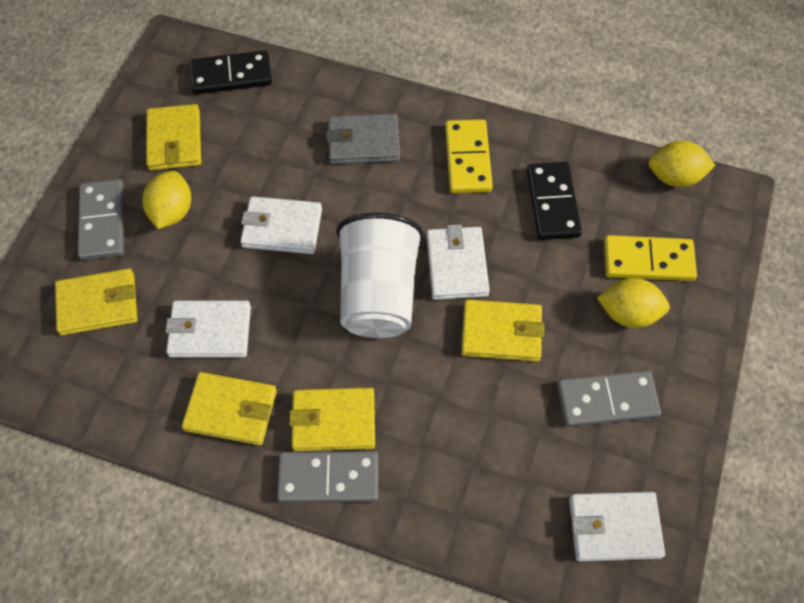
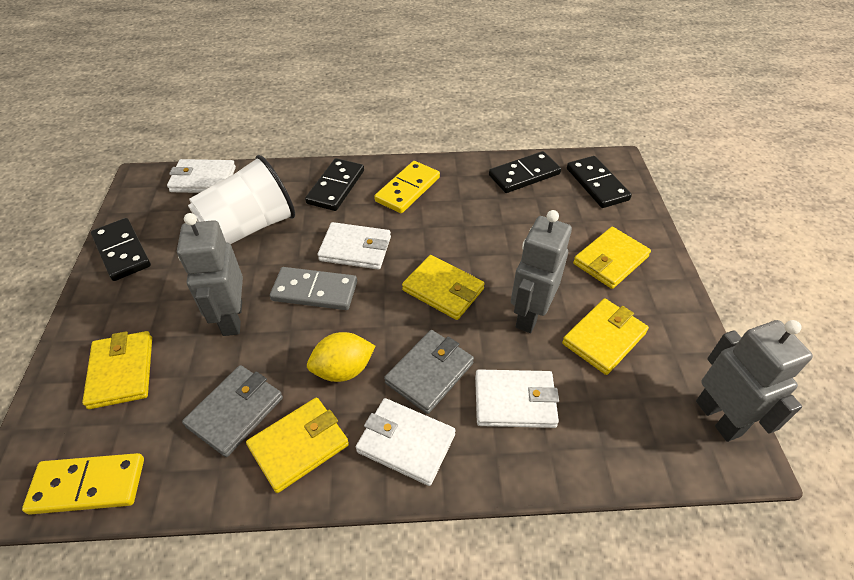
black domino: [189,50,272,94] [527,162,582,240] = 2 -> [91,218,151,281] [305,158,364,211] [489,151,561,193] [567,156,632,208] = 4
grey domino: [78,179,124,260] [277,451,379,503] [557,371,661,427] = 3 -> [270,267,357,310] = 1
grey robot: none = 0 -> [177,213,243,336] [511,210,572,333] [696,320,813,442] = 3
grey wallet: [326,114,400,164] = 1 -> [182,365,283,457] [384,330,474,414] = 2
yellow lemon: [142,171,191,229] [597,278,670,328] [648,141,716,187] = 3 -> [307,332,375,382] = 1

